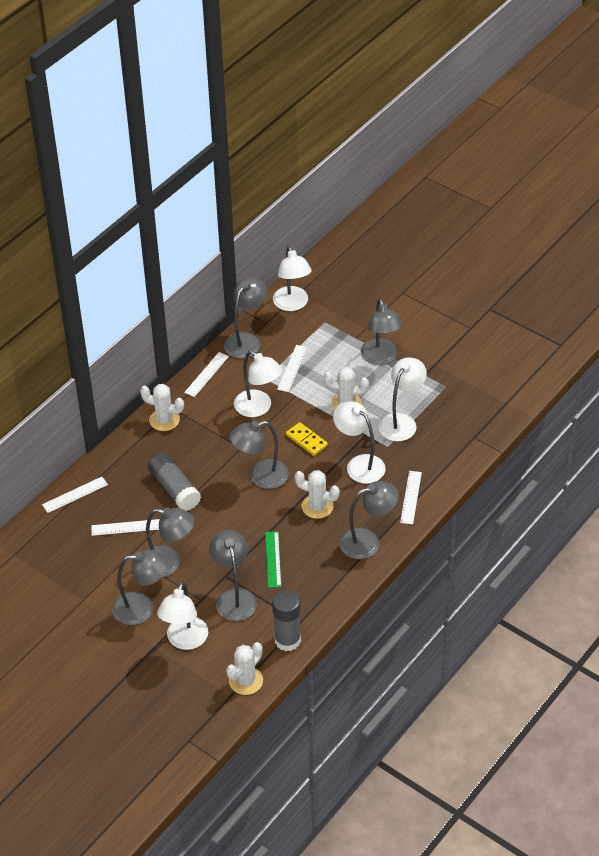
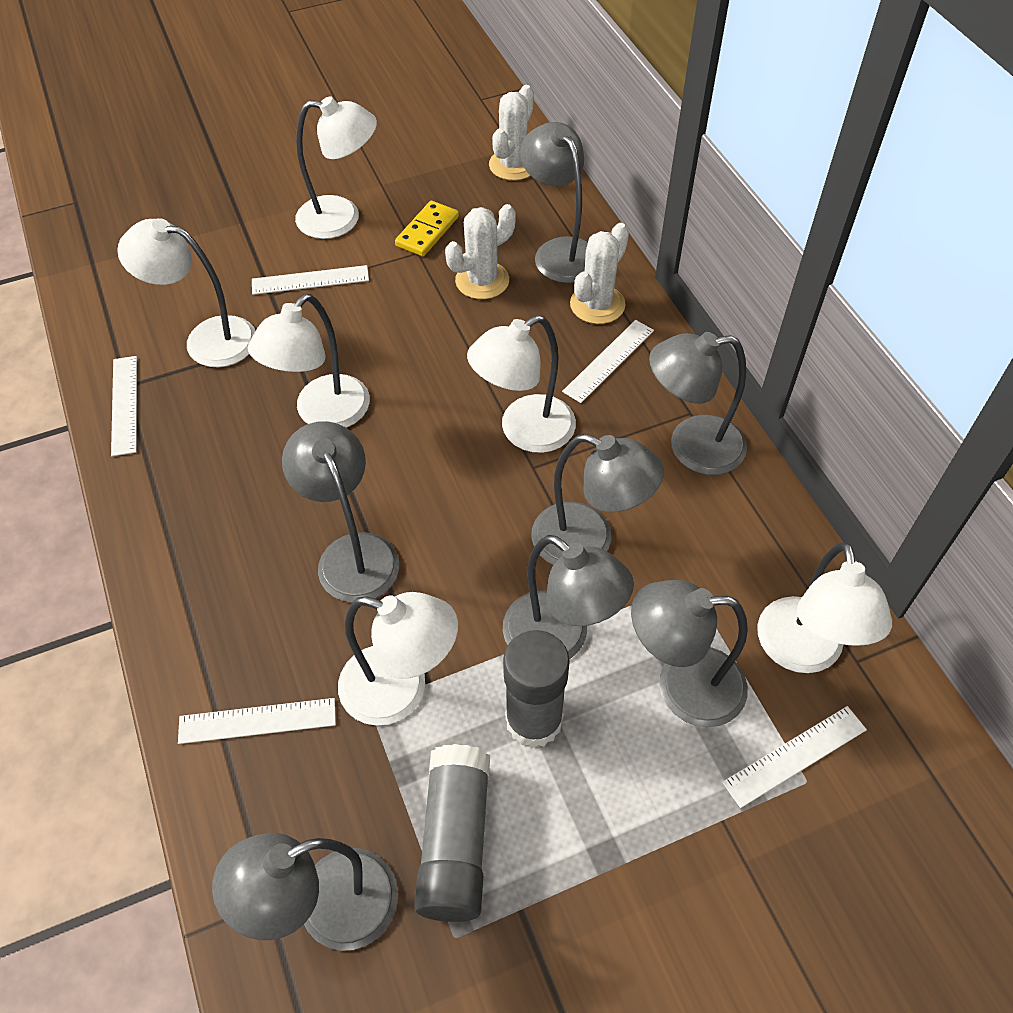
green ruler: [265,531,281,588] = 1 -> none = 0
white cactus: [140,384,184,431] [226,642,263,695] [294,470,340,519] [324,367,369,410] = 4 -> [445,204,515,299] [489,85,534,181] [570,223,629,324] = 3
white lamp: [157,581,208,650] [234,350,282,417] [273,245,312,311] [333,401,386,484] [379,357,427,441] = 5 -> [117,218,255,367] [248,294,370,428] [295,96,377,239] [338,592,458,726] [467,315,576,453] [757,542,892,673] = 6

